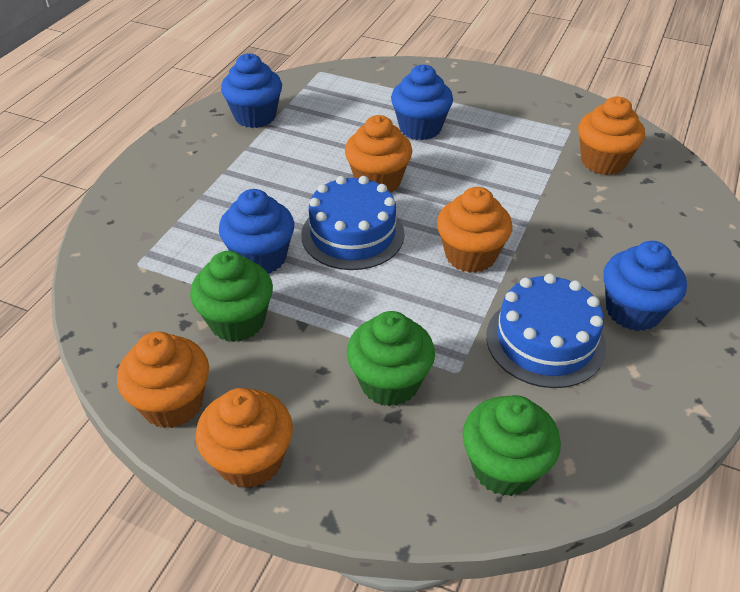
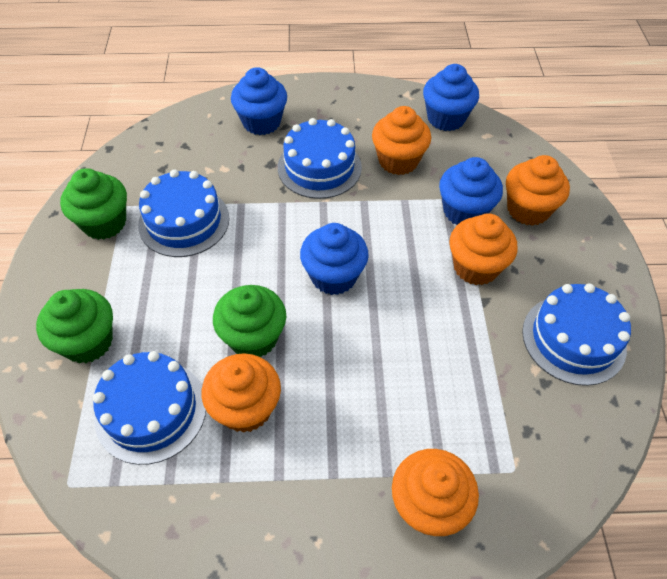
blue cake: [301,176,405,270] [486,273,606,388] = 2 -> [93,351,206,465] [138,170,229,257] [278,118,362,199] [522,283,631,386] = 4

